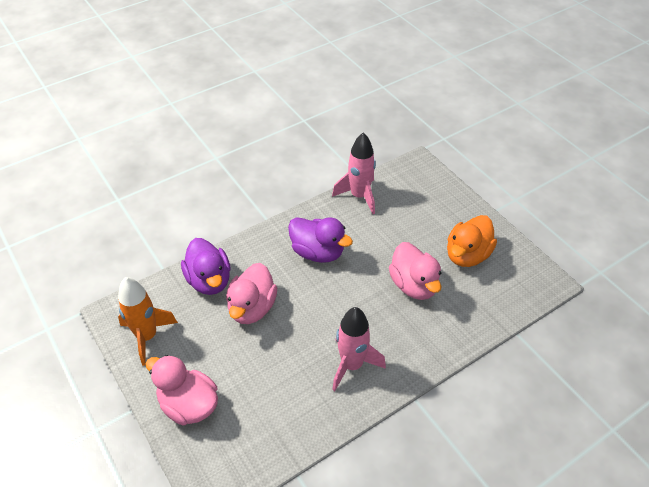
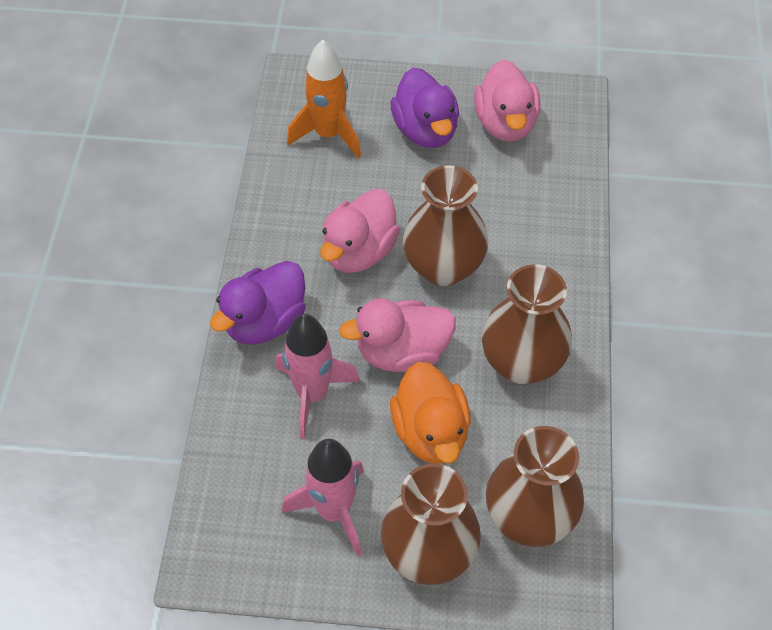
brown vase: none = 0 -> [381,463,481,585] [403,165,488,286] [482,264,572,384] [486,426,584,547] = 4

